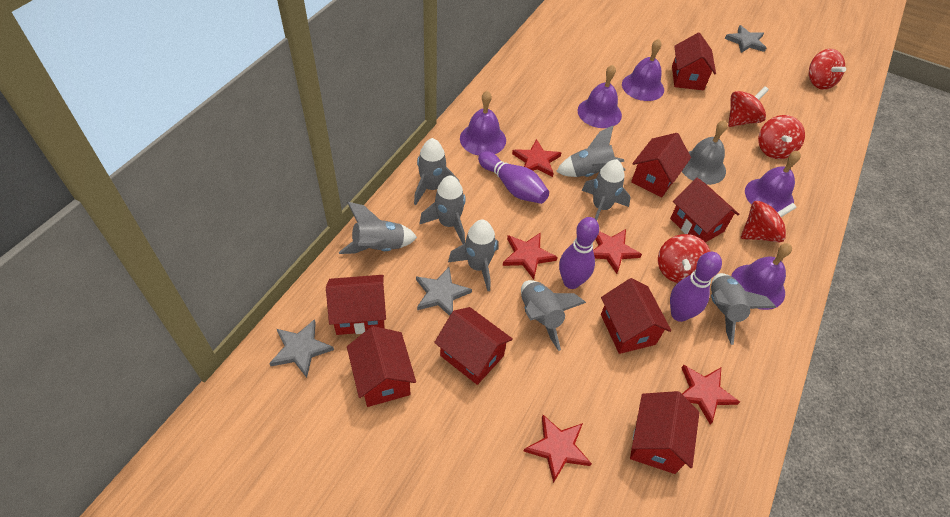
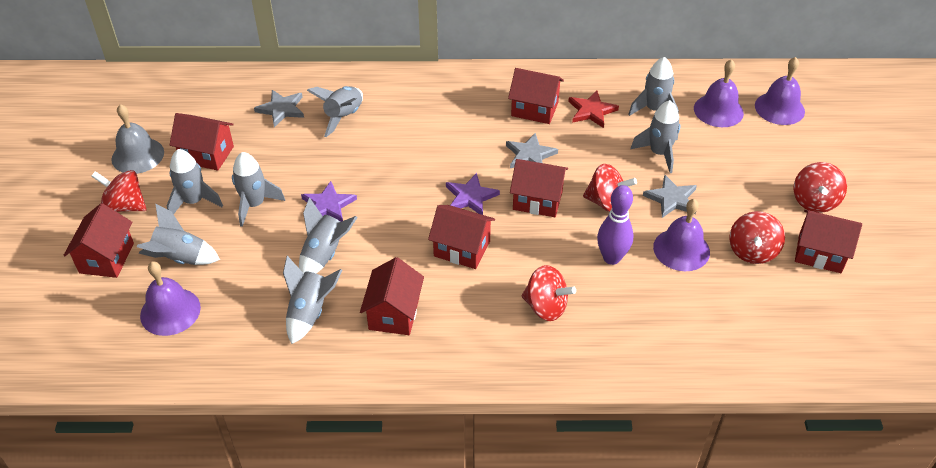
purple bell: [460,91,506,156] [578,65,622,128] [622,39,664,101] [731,243,792,310] [745,150,801,212] = 5 -> [140,261,201,336] [653,199,710,271] [694,59,744,127] [755,57,805,125] = 4
purple bowling pin: [478,151,549,204] [559,217,599,289] [670,252,722,322] = 3 -> [597,185,633,265] = 1
purple star: none = 0 -> [301,181,357,222] [446,173,500,215] = 2
red house: [326,275,386,335] [347,326,416,407] [434,307,513,385] [601,278,671,354] [630,391,699,474] [631,133,691,198] [670,178,740,243] [672,33,716,90] = 8 -> [64,203,134,278] [170,113,234,171] [360,257,424,335] [428,205,495,269] [508,68,564,124] [510,159,568,217] [795,210,862,273] = 7
red star: [503,232,558,279] [512,139,561,177] [524,415,592,483] [593,229,642,274] [681,365,740,425] = 5 -> [568,91,619,128] = 1

